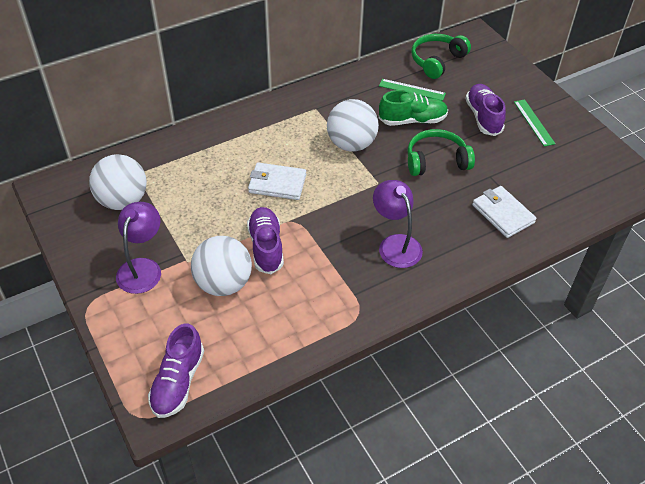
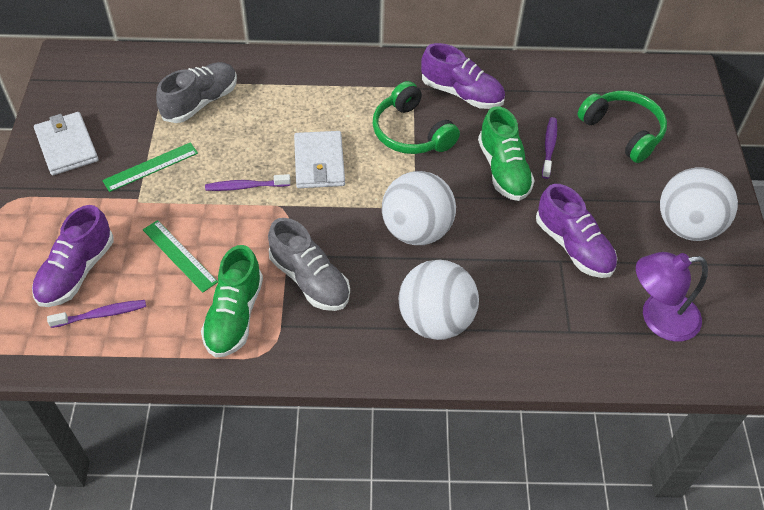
green shoe: [379,90,448,126] = 1 -> [201,245,263,358] [478,106,535,201] = 2
grey shoe: none = 0 -> [156,62,237,123] [268,218,350,311] = 2
purple lamp: [116,202,161,294] [373,180,423,268] = 2 -> [636,252,708,342] = 1
purple toothbrush: none = 0 -> [47,300,146,328] [205,174,291,191] [542,117,557,179] = 3

